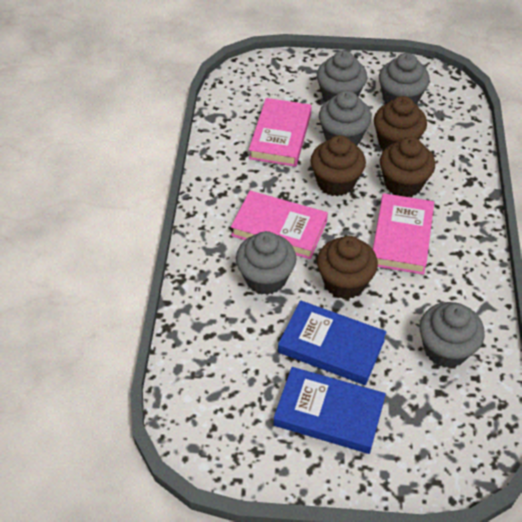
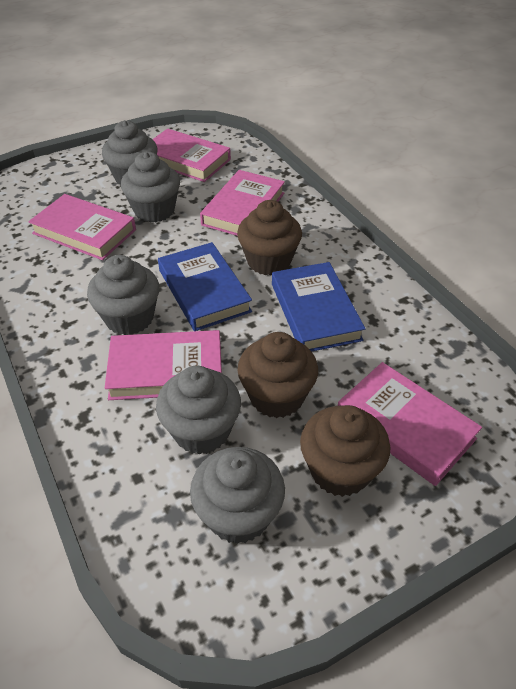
brown cupcake: [310,135,366,196] [317,236,378,299] [374,96,427,151] [380,137,435,197] = 4 -> [237,200,302,276] [237,332,318,418] [300,405,390,497] = 3
pink book: [231,191,328,259] [249,98,312,167] [373,193,434,275] = 3 -> [28,194,136,260] [105,330,222,400] [153,128,231,182] [200,170,285,236] [338,362,482,486] = 5

